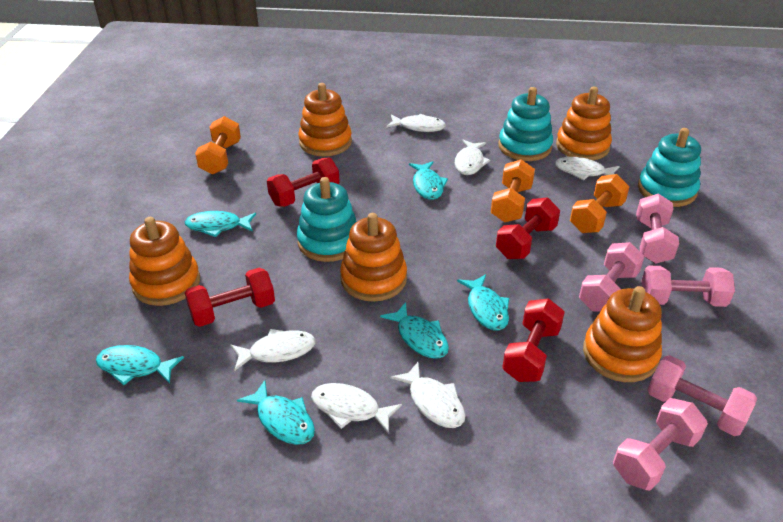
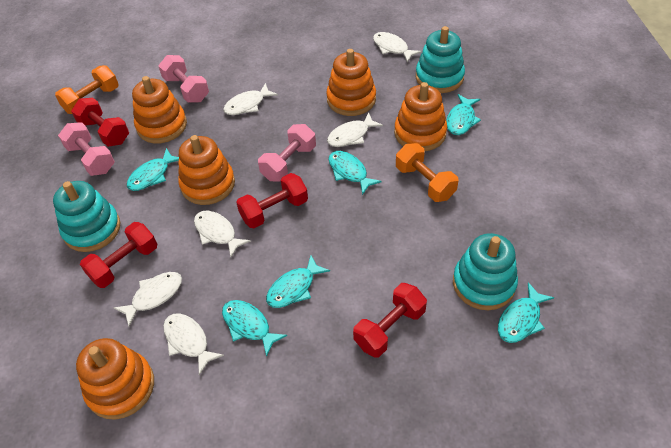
orange dumbbell: [195,116,241,174] [491,159,535,222] [570,174,630,233] = 3 -> [55,65,119,114] [396,143,459,202] = 2
pink dumbbell: [579,242,644,311] [613,398,708,491] [636,194,679,264] [641,266,735,307] [648,355,757,436] = 5 -> [58,122,115,176] [158,55,209,103] [258,124,316,182] = 3

